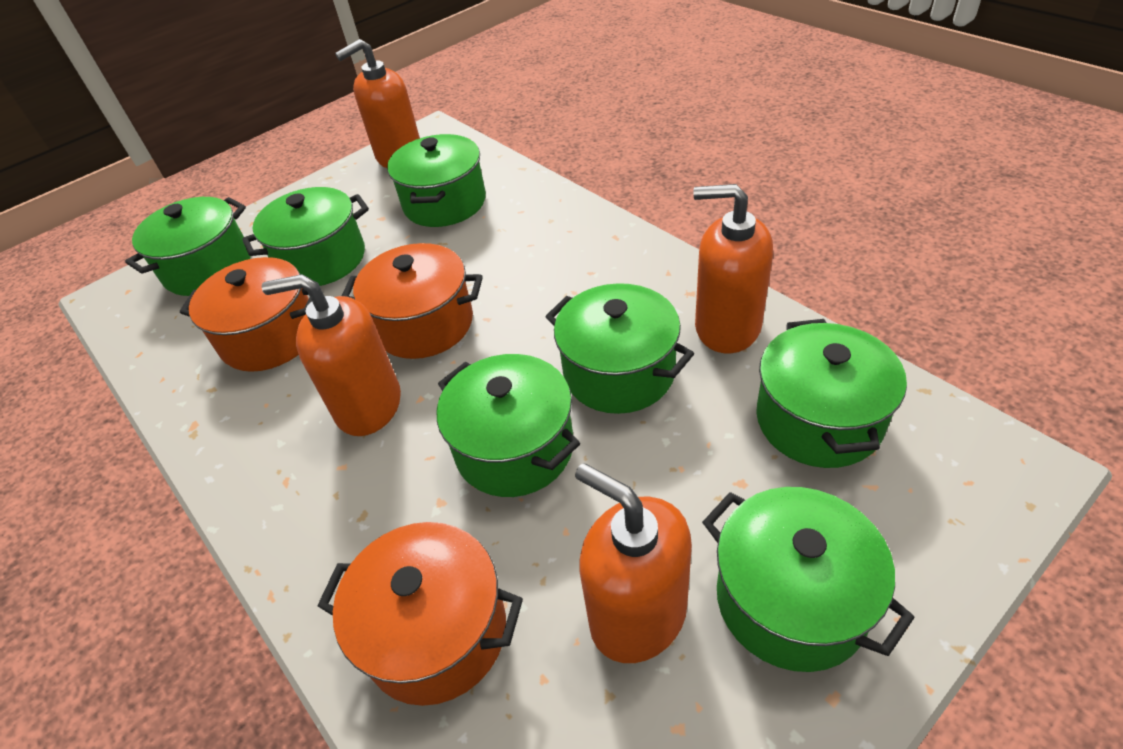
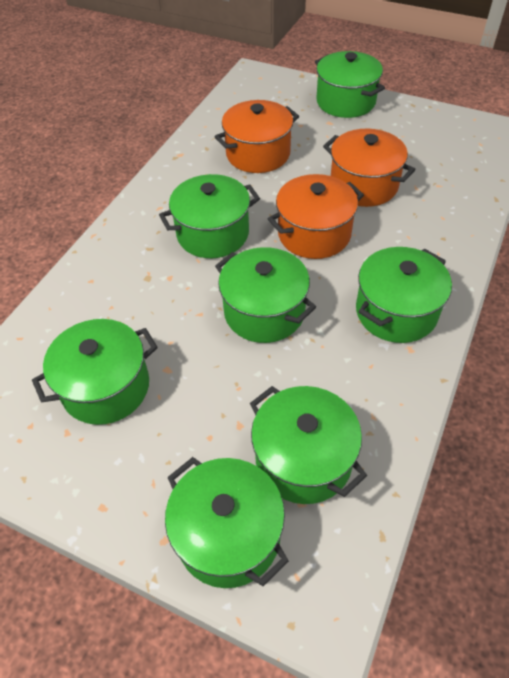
orange soap dispenser: [262,274,401,436] [335,39,420,168] [575,463,692,663] [693,184,773,353] = 4 -> none = 0

